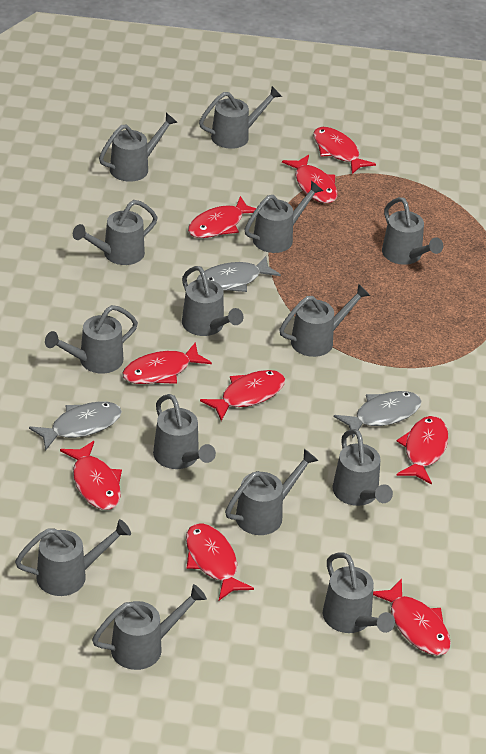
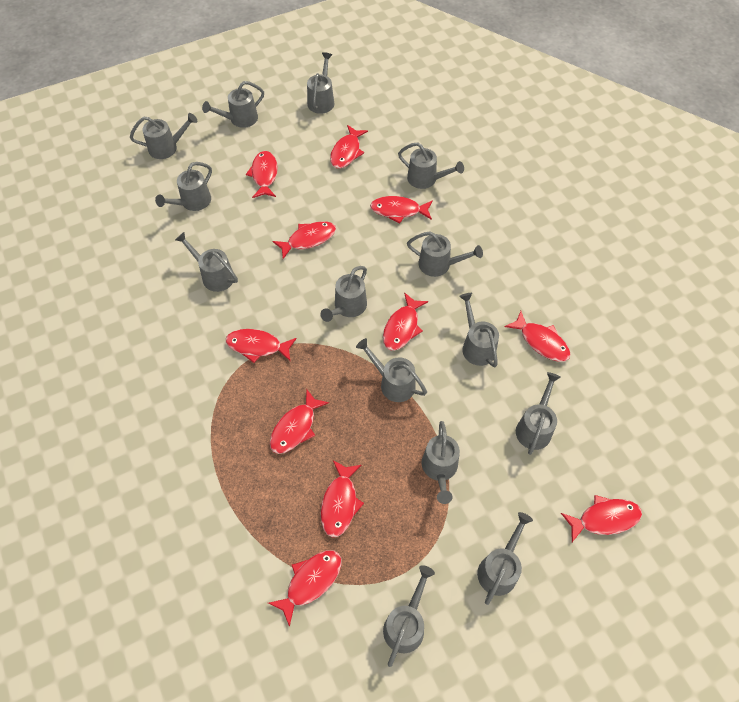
grey fish: [29,402,122,451] [196,256,281,292] [334,391,421,438] = 3 -> none = 0
red fish: [60,441,122,510] [122,343,212,384] [186,523,254,600] [188,196,256,238] [200,370,285,421] [282,155,338,203] [313,127,376,174] [373,579,451,655] [396,416,448,485] = 9 -> [226,329,297,363] [246,151,278,198] [268,550,341,627] [270,389,329,454] [272,221,336,259] [321,460,364,538] [330,125,368,169] [370,196,433,223] [383,292,428,351] [505,311,571,362] [561,495,642,542] = 11

